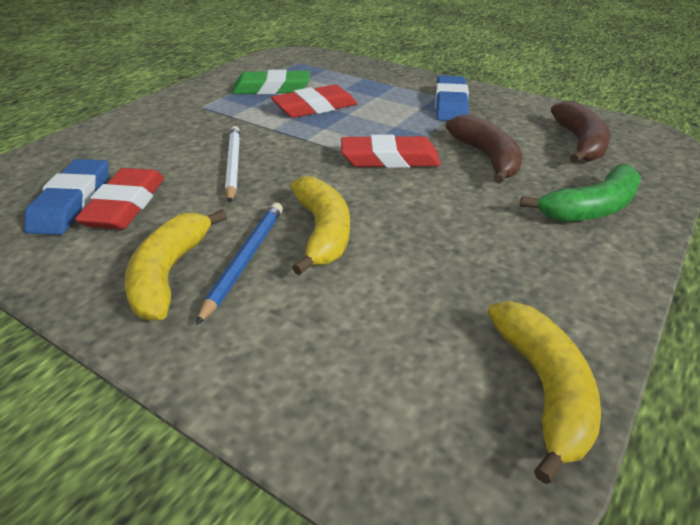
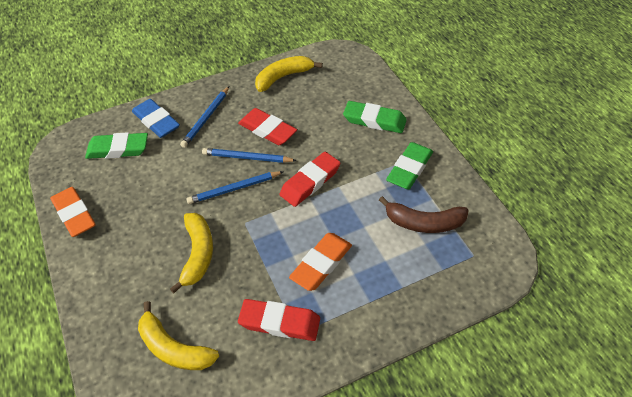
blue eraser: [24,159,109,235] [435,76,469,121] = 2 -> [132,99,180,138] = 1
blue pencil: [196,203,283,325] = 1 -> [180,86,229,148] [186,171,284,204] [202,148,297,163] = 3
brown banana: [446,115,522,184] [551,101,610,163] = 2 -> [379,196,469,233] = 1
green banana: [520,164,641,222] = 1 -> none = 0
green eraser: [232,69,310,95] = 1 -> [85,132,148,159] [343,101,407,133] [386,142,433,190] = 3
orange eraser: none = 0 -> [50,187,96,237] [289,233,352,291] = 2
white pencil: [225,126,240,203] = 1 -> none = 0

